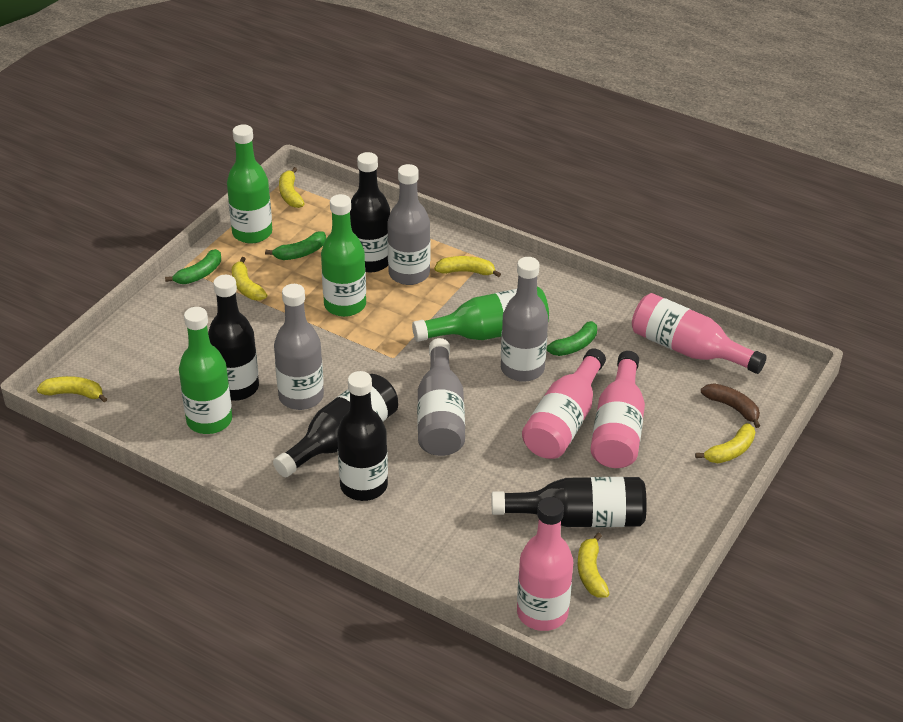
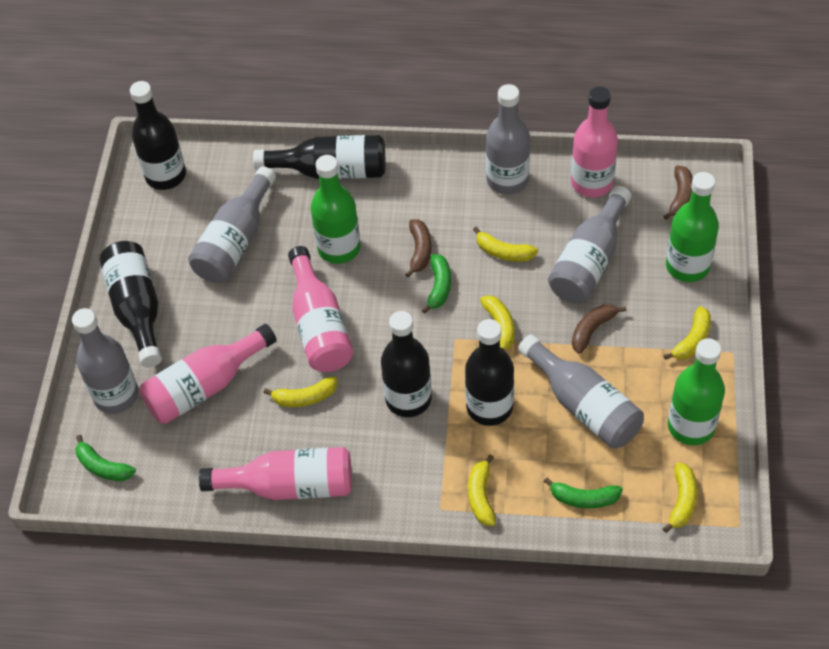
brown banana: [701,383,760,428] = 1 -> [405,219,431,278] [572,304,626,354] [663,165,693,220] = 3
green bottle: [179,307,232,434] [227,124,272,244] [321,194,366,317] [412,286,549,342] = 4 -> [311,155,360,264] [666,172,719,282] [668,338,725,445] = 3
grey bottle: [274,284,324,410] [387,164,430,285] [417,338,465,456] [501,257,548,382] = 4 -> [72,308,138,414] [188,166,276,283] [486,84,530,195] [518,334,644,448] [548,186,631,303] = 5

